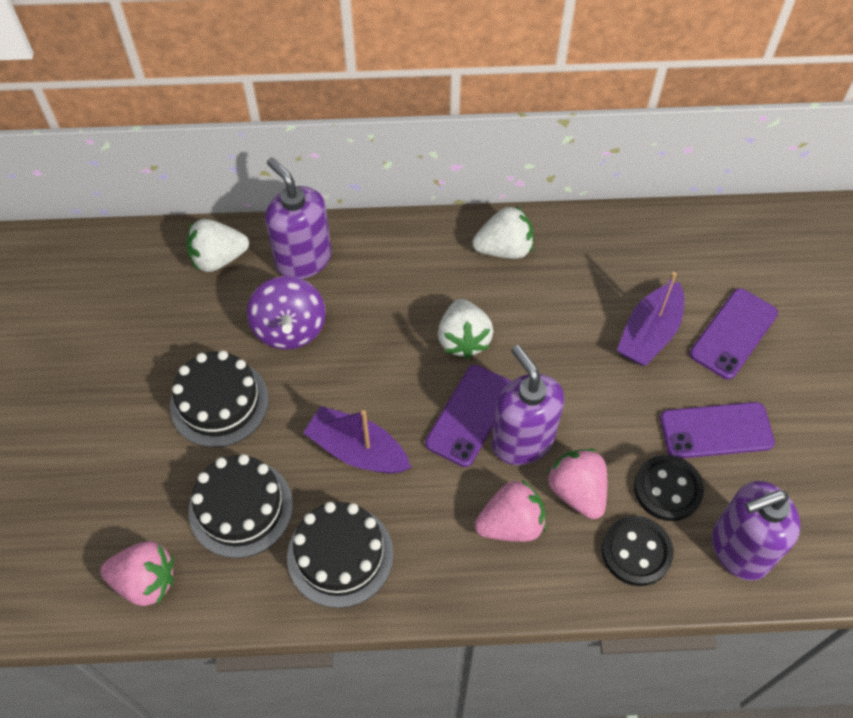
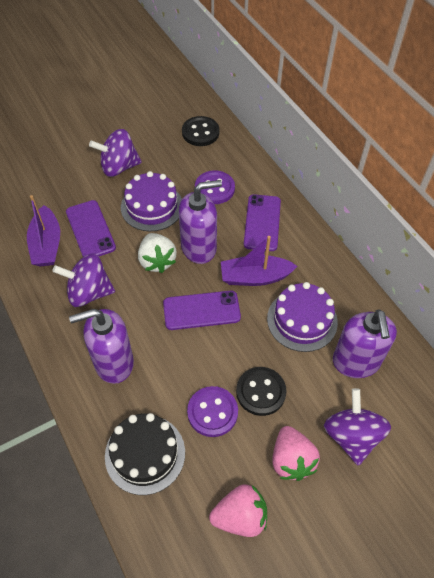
black cake: [170,351,269,447] [189,454,293,558] [287,502,393,608] = 3 -> [105,413,185,495] = 1
pink strawberry: [100,541,174,606] [475,479,546,542] [547,449,607,519] = 3 -> [209,484,267,537] [272,426,320,481] = 2
purple button: none = 0 -> [187,386,238,437] [195,170,235,204] = 2
purple cake: none = 0 -> [121,171,182,231] [267,282,338,352] = 2
purple spinning top: [247,276,326,350] = 1 -> [52,253,115,307] [89,129,142,177] [324,388,391,466] = 3
white strawberry: [186,219,249,272] [438,299,494,359] [472,205,534,259] = 3 -> [138,233,177,273] = 1

